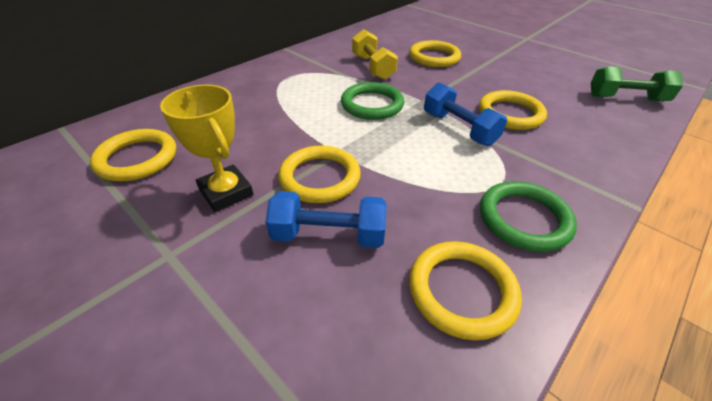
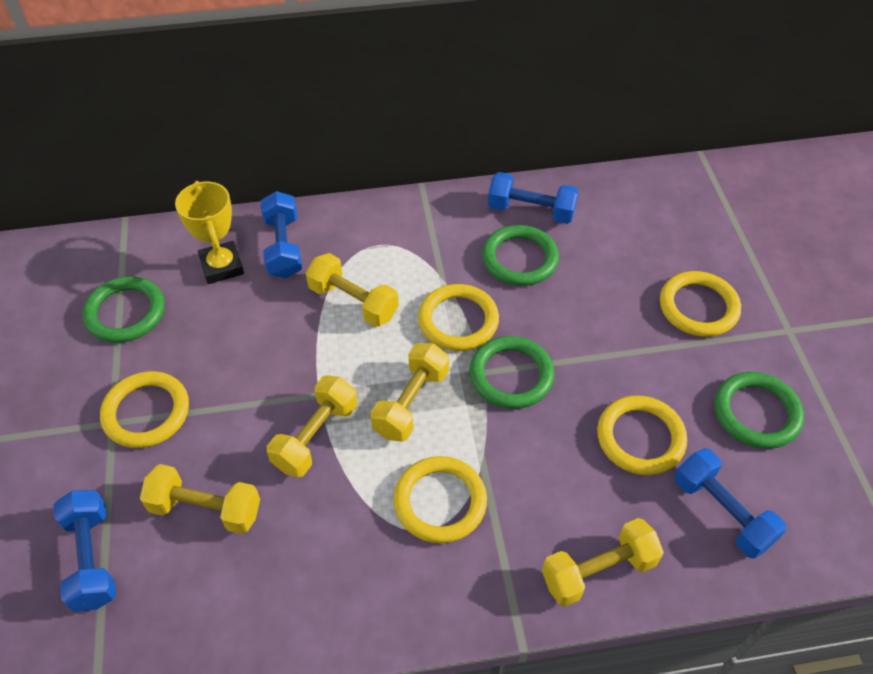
blue dumbbell: [266,191,386,248] [424,82,507,146] = 2 -> [53,490,116,612] [260,191,302,278] [488,172,579,224] [674,448,787,559] = 4
green dumbbell: [591,66,683,101] = 1 -> none = 0
green ring: [341,82,404,120] [480,181,577,252] = 2 -> [82,276,165,343] [469,336,555,409] [482,225,559,286] [714,372,804,449] = 4
yellow dumbbell: [352,29,398,80] = 1 -> [140,464,260,534] [267,375,357,477] [306,253,399,327] [370,343,449,442] [542,518,664,607] = 5

